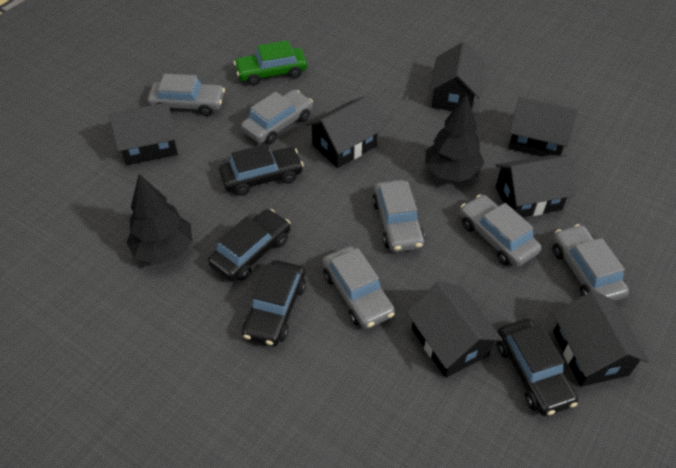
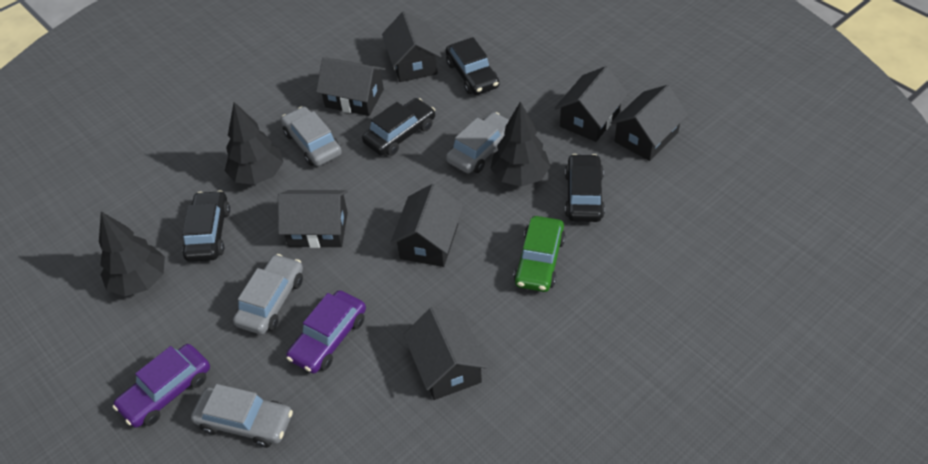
black tree: [126,174,192,265] [425,94,484,182] = 2 -> [99,212,165,296] [225,102,283,185] [490,102,551,187] = 3
grey car: [148,74,225,116] [241,90,313,144] [322,246,395,329] [372,180,425,252] [460,194,541,267] [553,224,629,301] = 6 -> [191,384,293,448] [233,254,303,335] [281,106,342,166] [446,112,509,174] = 4
purple car: none = 0 -> [113,344,210,428] [286,290,366,374] = 2

